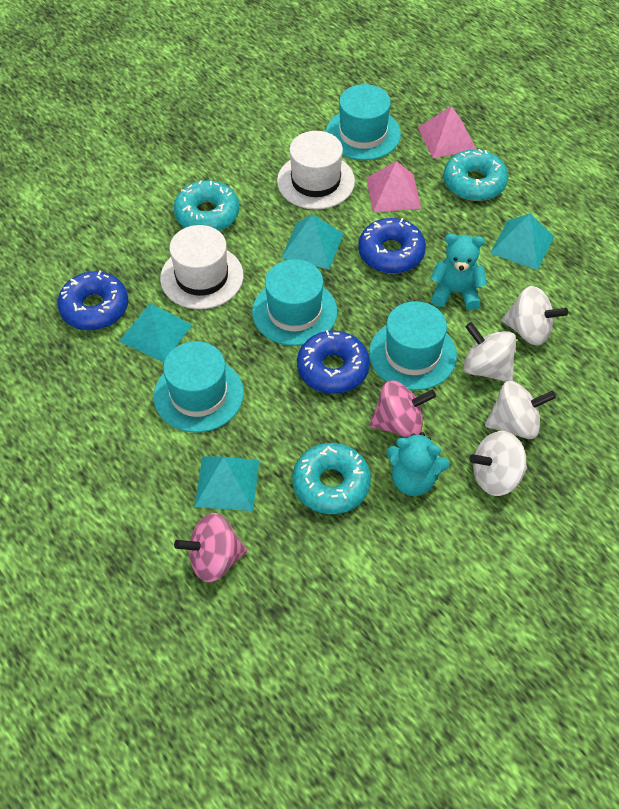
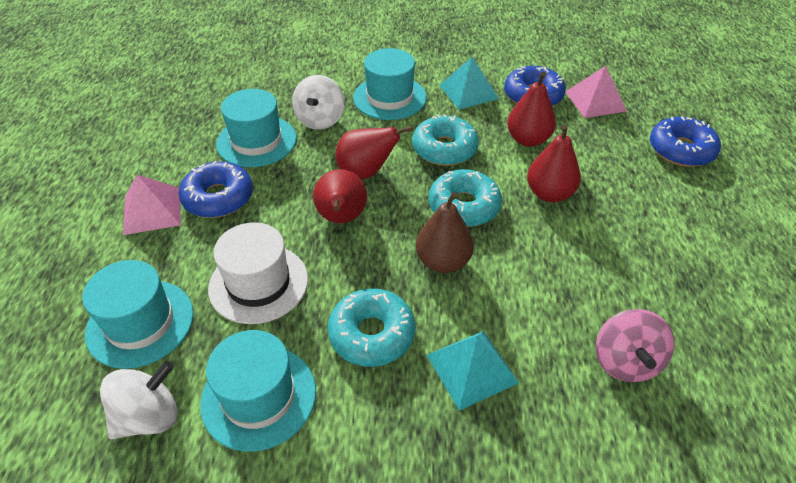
brown pear: none = 0 -> [416,192,474,273] = 1
pink spinning top: [174,513,247,582] [369,380,436,438] = 2 -> [596,309,674,382] = 1
red pear: none = 0 -> [313,169,367,223] [335,126,413,179] [507,72,556,147] [527,125,581,202] = 4
turquoise pyramid: [119,303,192,362] [195,456,259,511] [281,214,344,269] [490,214,555,270] = 4 -> [427,331,519,411] [439,57,499,110] = 2
turquoise teddy bear: [386,432,450,496] [430,234,487,310] = 2 -> none = 0
white hat: [160,225,244,309] [277,131,355,210] = 2 -> [208,222,308,324] = 1
white spinning top: [463,322,516,382] [469,431,527,496] [485,381,556,439] [502,286,568,346] = 4 -> [100,361,178,439] [292,75,344,130] = 2

